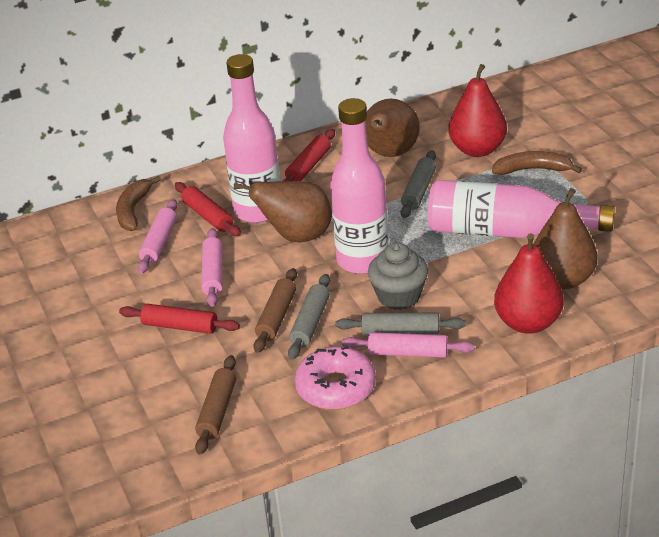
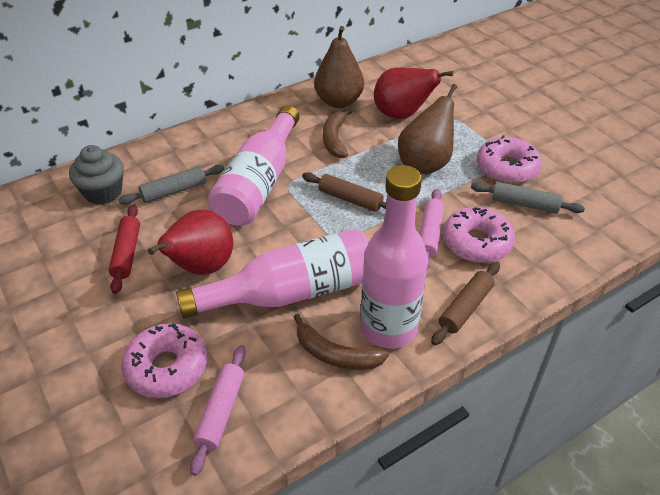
brown pear: [234,181,332,243] [365,99,419,157] [533,188,597,289] = 3 -> [314,26,364,108] [398,84,457,174] = 2
grey rolling pin: [288,274,330,360] [336,313,466,335] [401,150,436,218] = 3 -> [119,165,224,205] [471,182,585,214] = 2
pink donut: [295,346,376,410] = 1 -> [121,323,207,398] [443,207,515,263] [477,135,542,184] = 3
pink rolling pin: [137,199,177,274] [202,228,223,307] [342,332,475,358] = 3 -> [190,345,246,476] [420,189,444,269] = 2
red rolling pin: [119,304,240,334] [175,182,241,236] [282,129,335,181] = 3 -> [109,204,140,294] = 1

